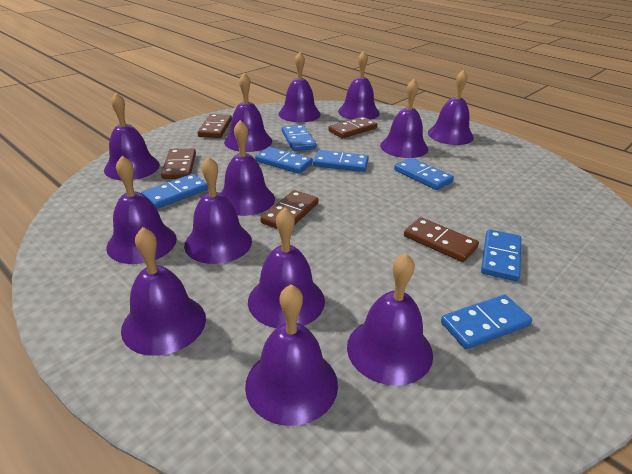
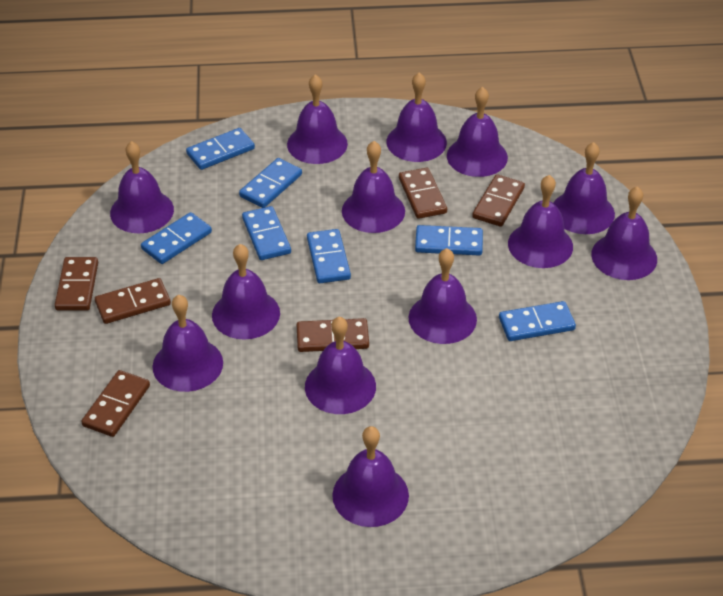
brown domino: [161,149,196,179] [198,114,232,138] [260,190,319,229] [328,117,377,138] [404,217,479,262] = 5 -> [55,257,98,311] [81,370,150,437] [95,278,171,324] [296,318,369,352] [399,168,447,219] [472,174,525,227] = 6

